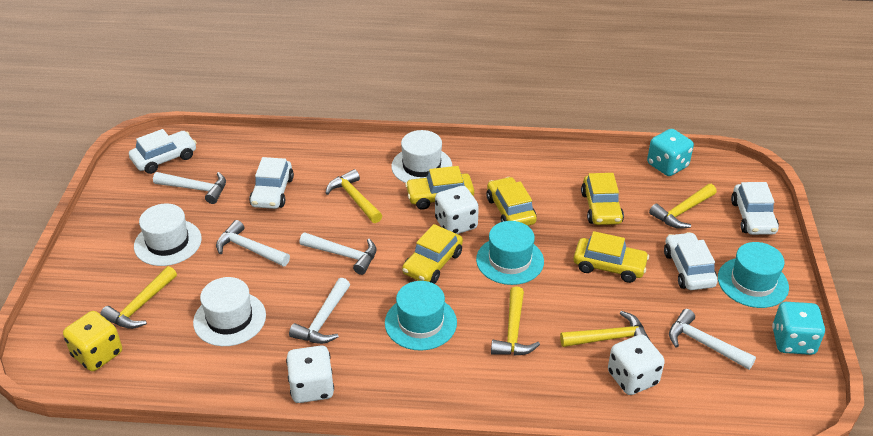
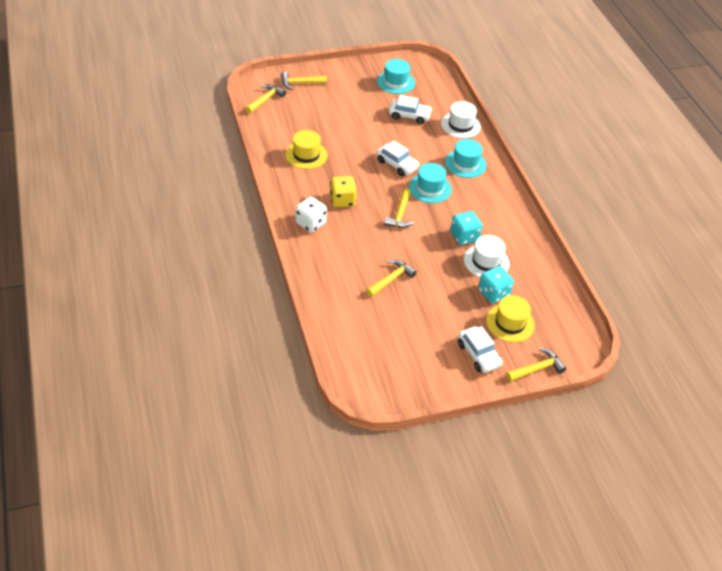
white car: [129,129,196,174] [249,157,294,209] [664,232,718,290] [731,182,779,235] = 4 -> [376,140,420,176] [389,95,432,124] [458,326,503,373] = 3
white dice: [286,346,334,403] [435,186,479,234] [608,334,665,395] = 3 -> [295,197,327,233] = 1
white hammer: [153,172,226,204] [216,220,290,266] [289,278,350,344] [299,232,376,275] [669,309,756,370] = 5 -> none = 0
white hat: [134,204,202,266] [193,277,266,346] [391,130,452,183] = 3 -> [441,101,481,138] [464,235,510,277] = 2
yellow car: [402,224,463,284] [405,166,474,210] [486,177,537,226] [573,231,649,283] [581,173,624,225] = 5 -> none = 0
yellow hat: none = 0 -> [286,130,328,169] [486,295,535,342] = 2

